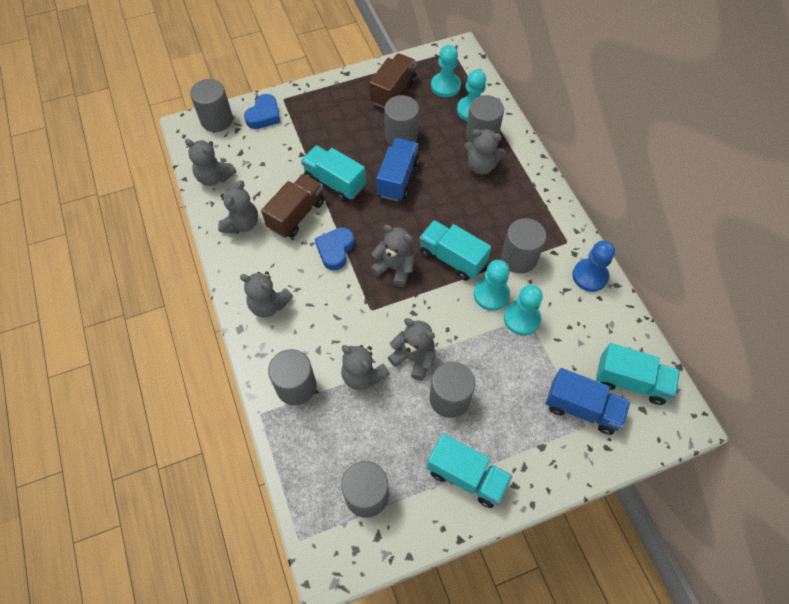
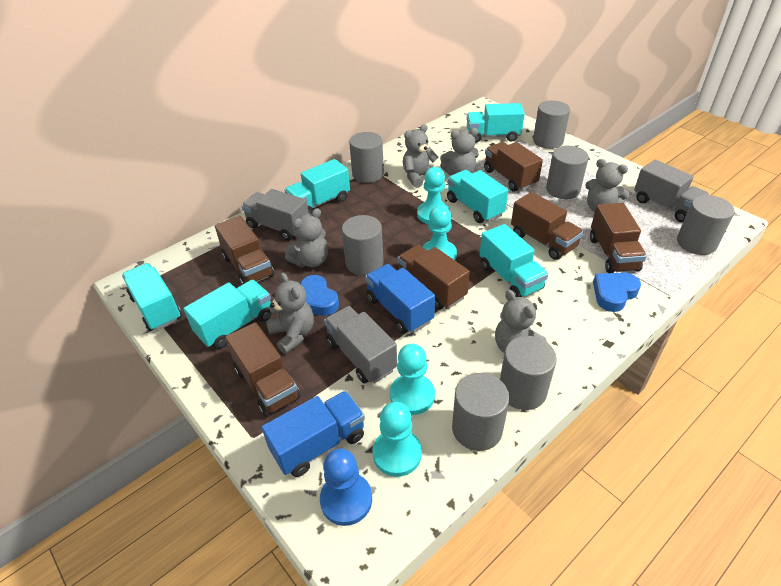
brown truck: [261,174,324,238] [369,53,417,108] = 2 -> [215,216,274,285] [225,322,301,416] [398,245,470,310] [484,142,543,192] [511,192,584,260] [590,203,647,273] = 6
grey teddy bear: [185,139,237,186] [218,180,258,234] [240,271,293,317] [341,345,390,390] [370,225,414,287] [388,318,435,381] [464,129,506,175] = 7 -> [266,272,314,354] [285,208,328,267] [403,124,438,188] [440,128,479,176] [495,290,547,353] [585,159,629,212] = 6
grey truck: none = 0 -> [241,189,309,241] [324,306,397,384] [634,160,710,222] = 3
turquoise truck: [301,145,366,202] [419,220,491,281] [427,433,512,508] [596,343,680,405] = 4 -> [122,263,182,331] [184,280,272,349] [284,159,350,214] [447,170,508,223] [467,103,525,143] [480,224,548,297] = 6

